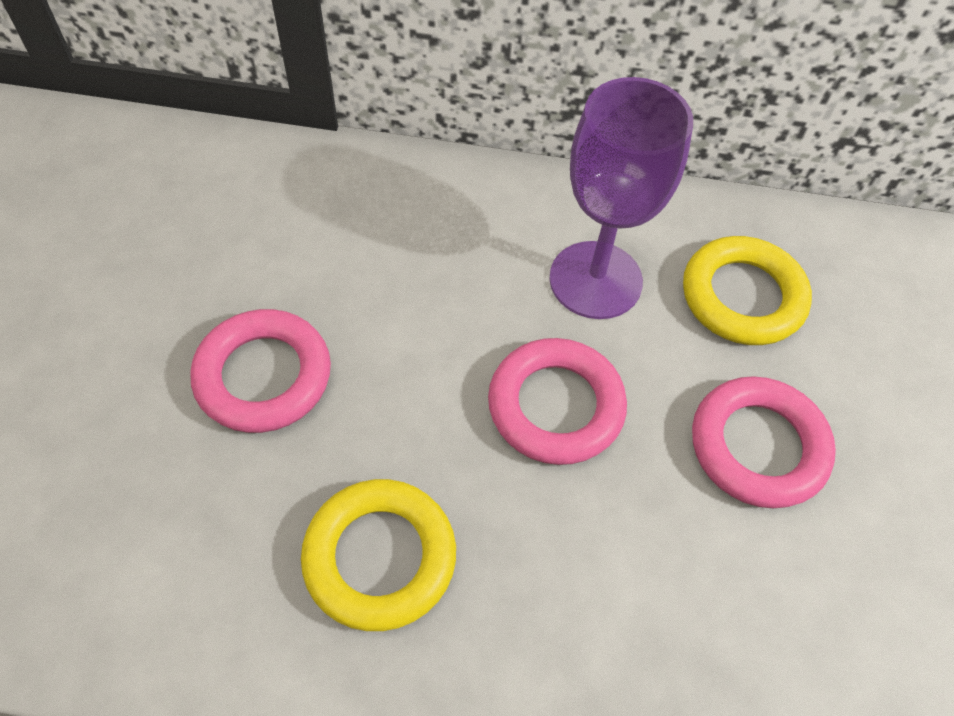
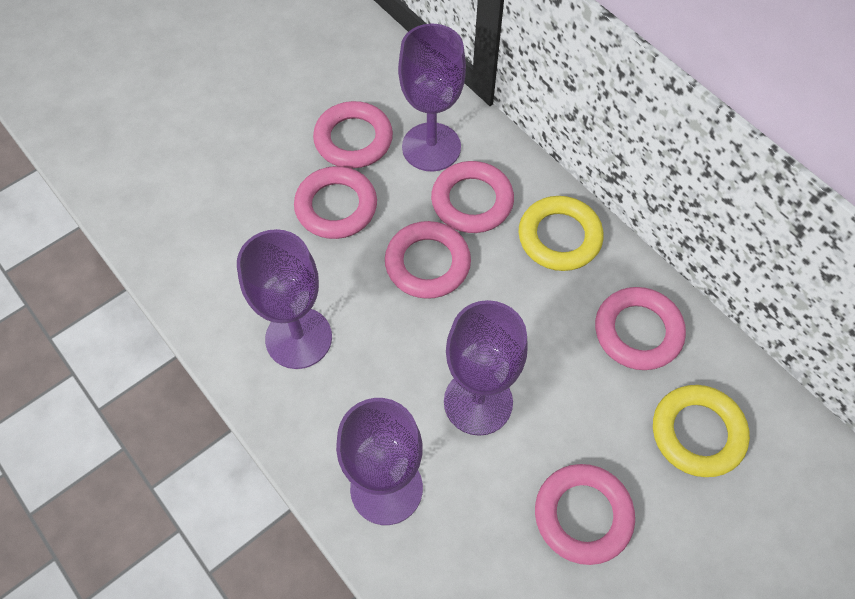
pink ring: [190,309,331,433] [488,338,627,465] [692,376,836,508] = 3 -> [294,166,377,239] [313,101,393,169] [385,221,471,299] [431,161,514,233] [535,464,635,565] [595,287,686,370] = 6
purple goblet: [549,77,693,319] = 1 -> [237,229,332,369] [336,398,423,525] [398,24,466,172] [444,300,528,436] = 4

